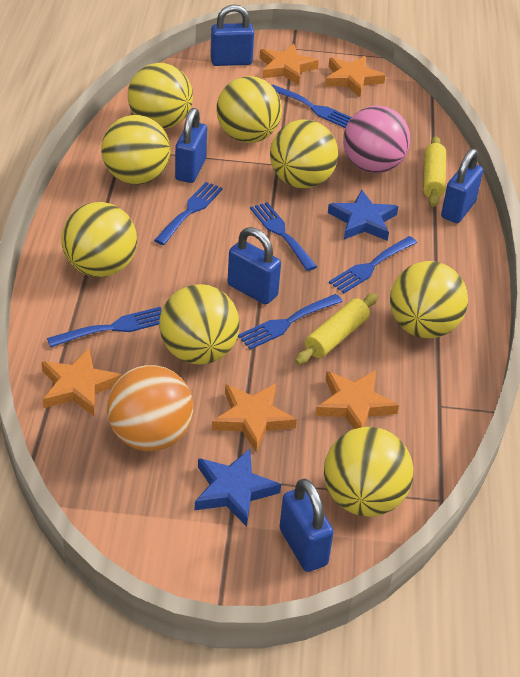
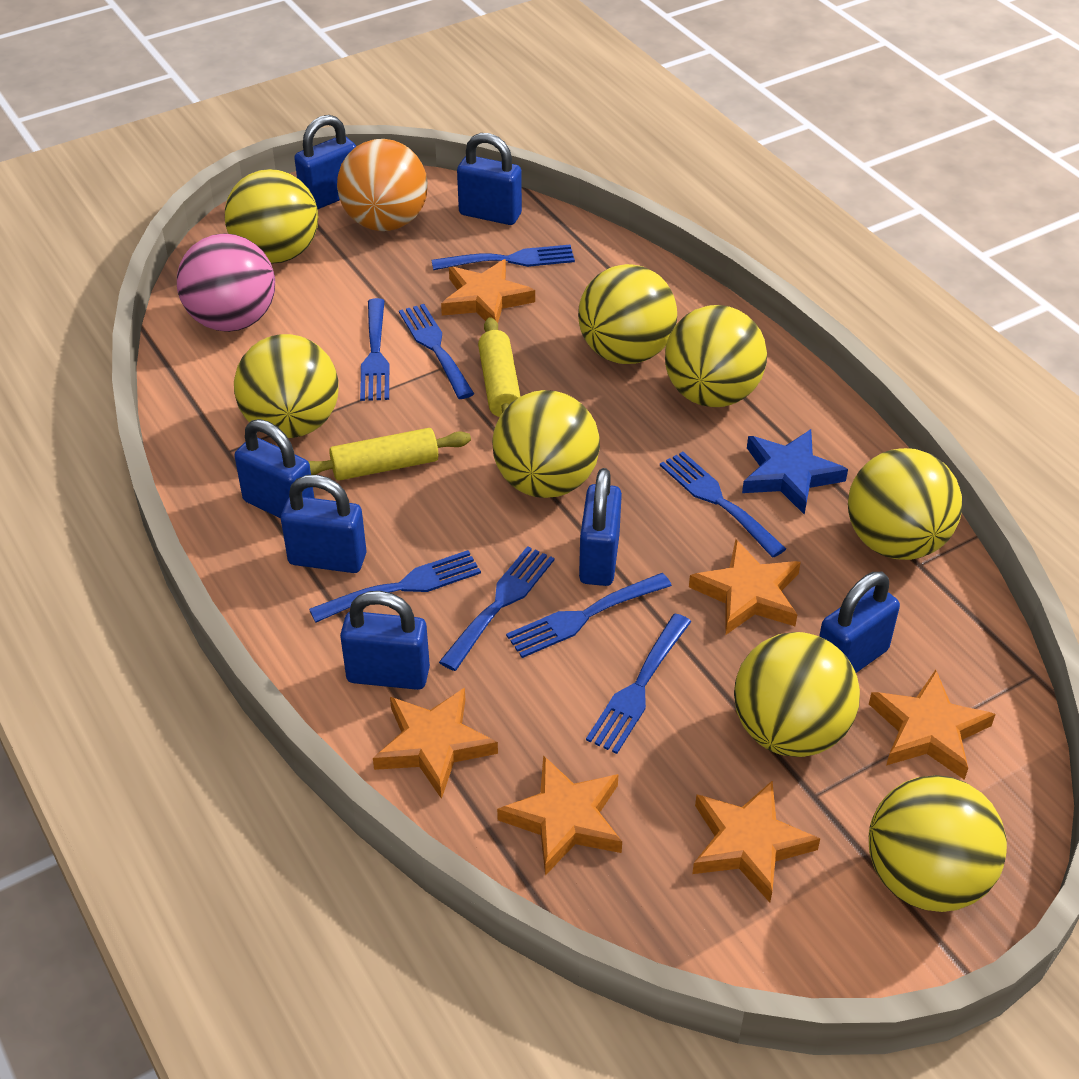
blue fork: [47,307,161,347] [154,182,223,245] [238,294,343,350] [250,202,317,271] [272,85,352,128] [329,236,417,293] = 6 -> [309,550,481,623] [360,298,390,401] [399,304,474,399] [432,245,575,270] [439,546,554,671] [506,573,672,658] [586,614,691,754] [660,452,786,557] = 8
blue padlock: [175,108,207,183] [210,4,254,66] [228,227,281,305] [279,478,334,572] [441,149,483,223] = 5 -> [234,419,314,518] [281,475,366,573] [294,115,356,209] [340,591,430,690] [457,133,522,225] [579,468,622,586] [819,572,900,673] = 7
blue star: [195,449,281,527] [328,190,398,241] = 2 -> [742,429,848,515] = 1
orange star: [42,348,122,416] [212,384,297,452] [259,44,319,85] [315,370,399,429] [325,56,386,97] = 5 -> [373,688,498,799] [441,259,535,323] [497,755,622,876] [689,539,801,635] [692,780,820,902] [869,670,996,780] = 6

